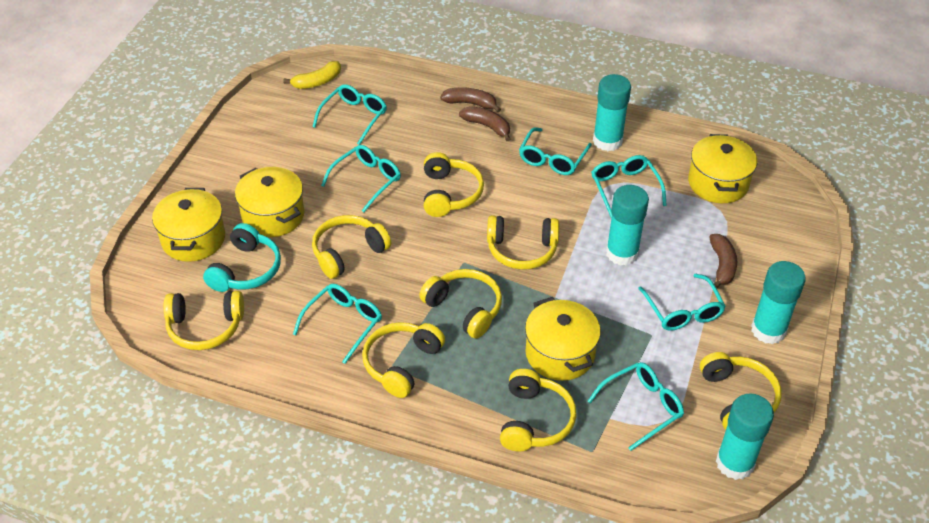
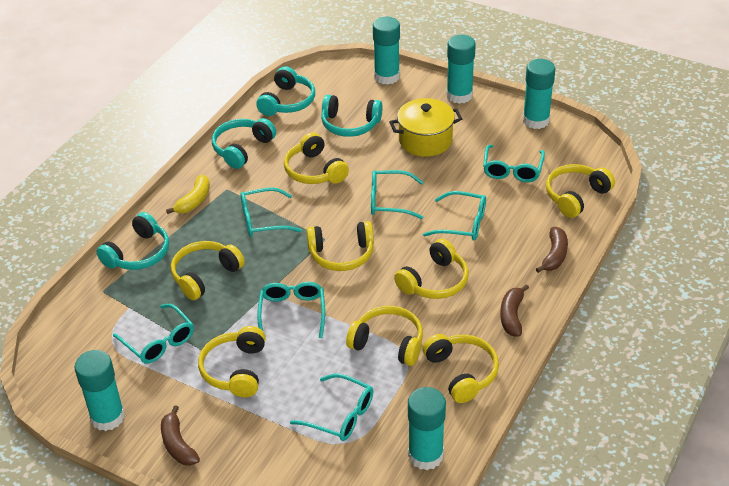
turquoise glue stick: [593,74,631,151] [606,185,649,266] [716,394,774,480] [751,261,806,344] = 4 -> [74,350,125,431] [373,17,400,85] [408,387,446,470] [446,35,476,104] [523,59,555,129] = 5
turquoise headphones: [203,223,281,292] = 1 -> [96,212,169,270] [212,118,276,169] [256,66,315,116] [321,95,383,137] = 4
yellow pot: [152,188,225,262] [235,167,304,237] [525,297,601,381] [688,134,757,203] = 4 -> [389,98,462,157] = 1

